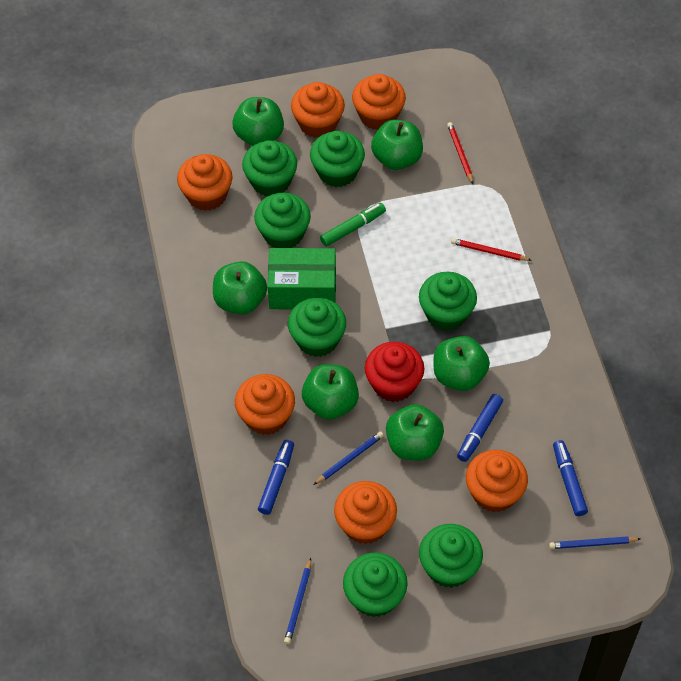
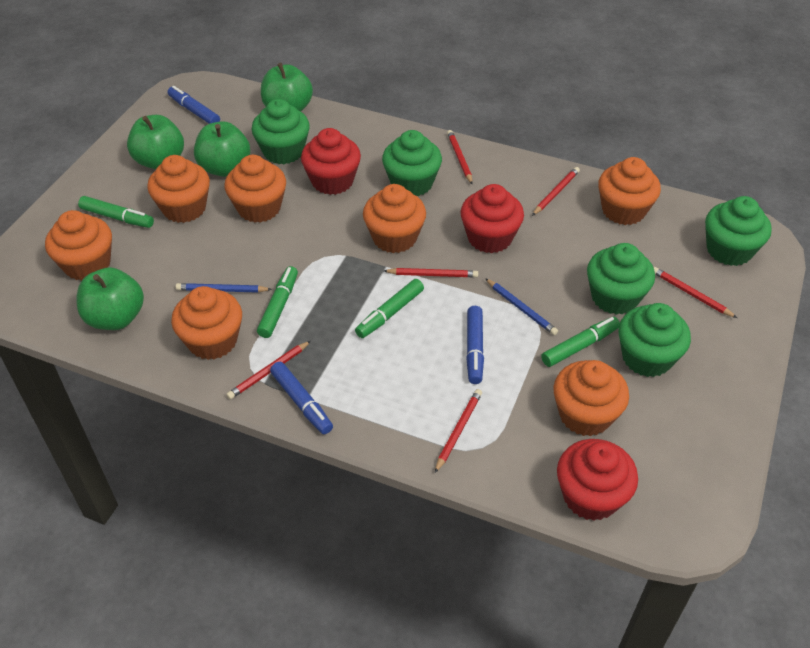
blue pencil: [284,558,311,644] [313,431,384,485] [549,536,640,549] = 3 -> [175,283,272,293] [485,278,558,335] = 2
green apple: [213,261,267,315] [232,97,284,146] [302,364,359,420] [371,120,423,170] [386,404,444,461] [434,336,490,391] = 6 -> [77,267,144,330] [127,115,184,169] [194,121,250,177] [261,63,313,111] = 4
green box: [267,248,336,309] = 1 -> none = 0
green cupcake: [242,140,297,196] [254,193,311,248] [288,298,346,357] [310,131,365,187] [343,553,408,617] [419,272,477,331] [419,524,483,588] = 7 -> [252,99,310,164] [382,130,442,196] [587,243,655,315] [619,303,691,377] [705,196,772,266] = 5
green marker: [320,203,386,246] = 1 -> [78,196,154,228] [257,266,298,338] [355,279,424,338] [541,317,620,367] = 4
orange cupcake: [177,154,232,211] [235,374,295,435] [291,82,345,138] [334,481,397,544] [352,74,406,130] [466,450,528,512] = 6 -> [45,210,112,281] [147,155,210,223] [171,286,242,360] [225,155,286,223] [363,184,426,253] [553,360,629,436] [598,157,661,225] = 7
red cupcake: [365,342,424,402] = 1 -> [301,128,361,195] [460,184,524,253] [557,439,638,521] = 3
red pencil: [447,122,473,184] [451,238,532,261] = 2 -> [226,341,311,399] [384,268,478,277] [435,389,482,473] [447,130,473,184] [532,167,580,216] [654,267,737,318] = 6

